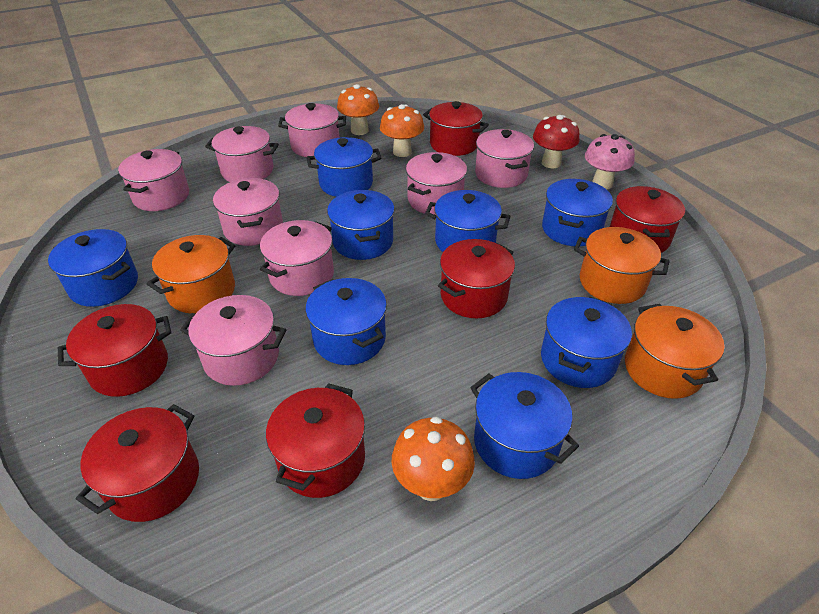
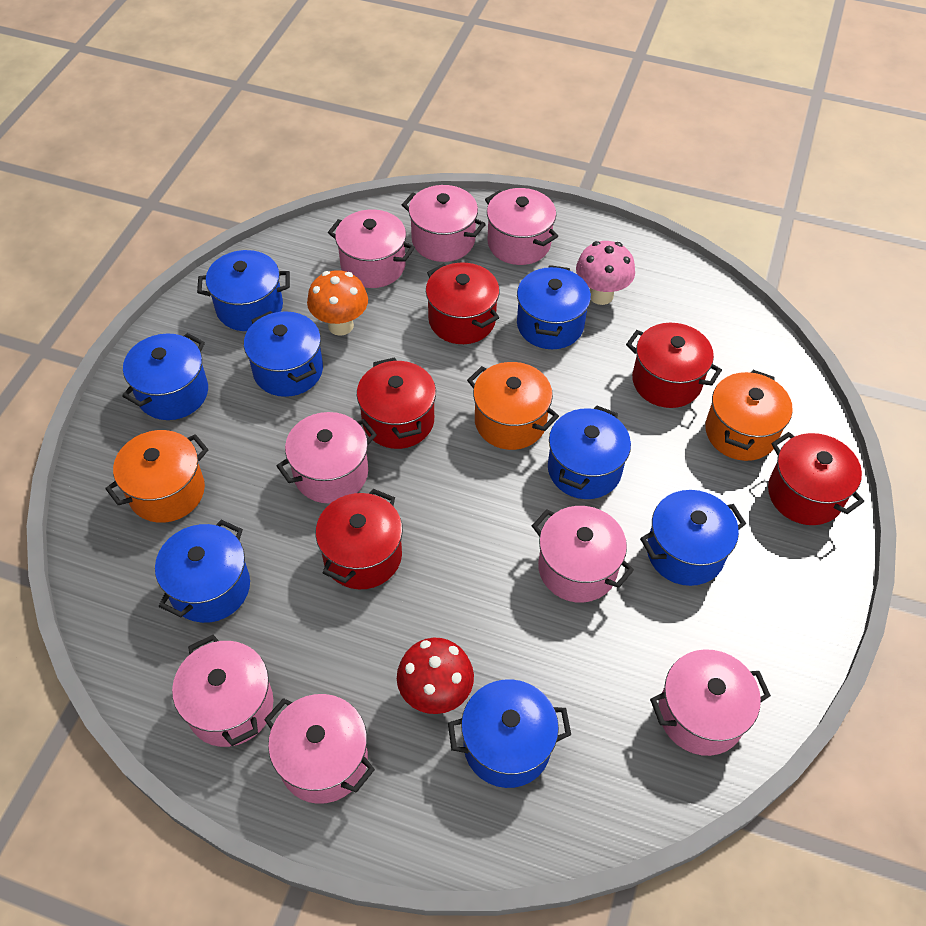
orange mushroom: [337,84,379,135] [380,104,424,157] [392,417,475,501] = 3 -> [307,270,368,336] = 1
red pot: [58,304,171,397] [76,404,199,522] [266,383,365,498] [423,101,489,156] [438,239,515,318] [610,186,685,253] = 6 -> [316,489,403,589] [357,357,436,449] [426,262,500,344] [626,323,722,408] [768,432,864,525] = 5

